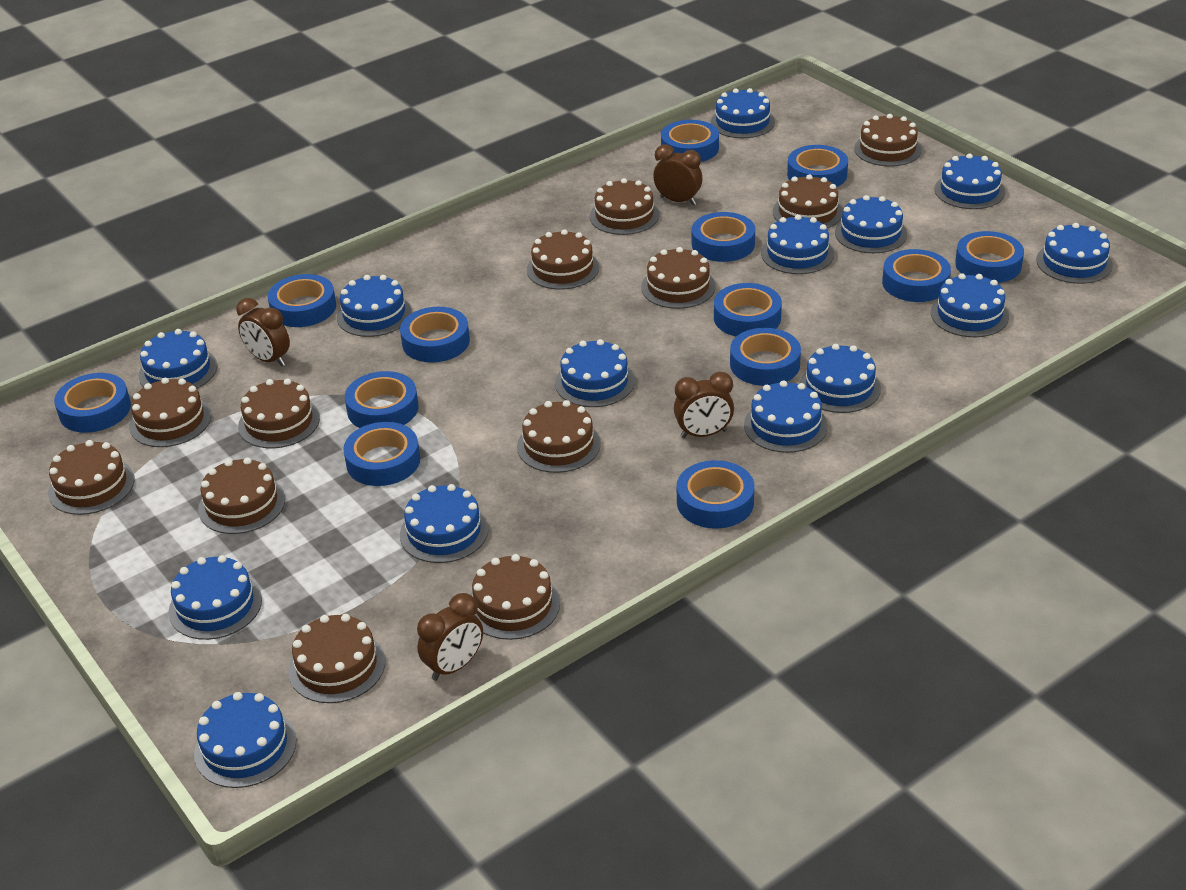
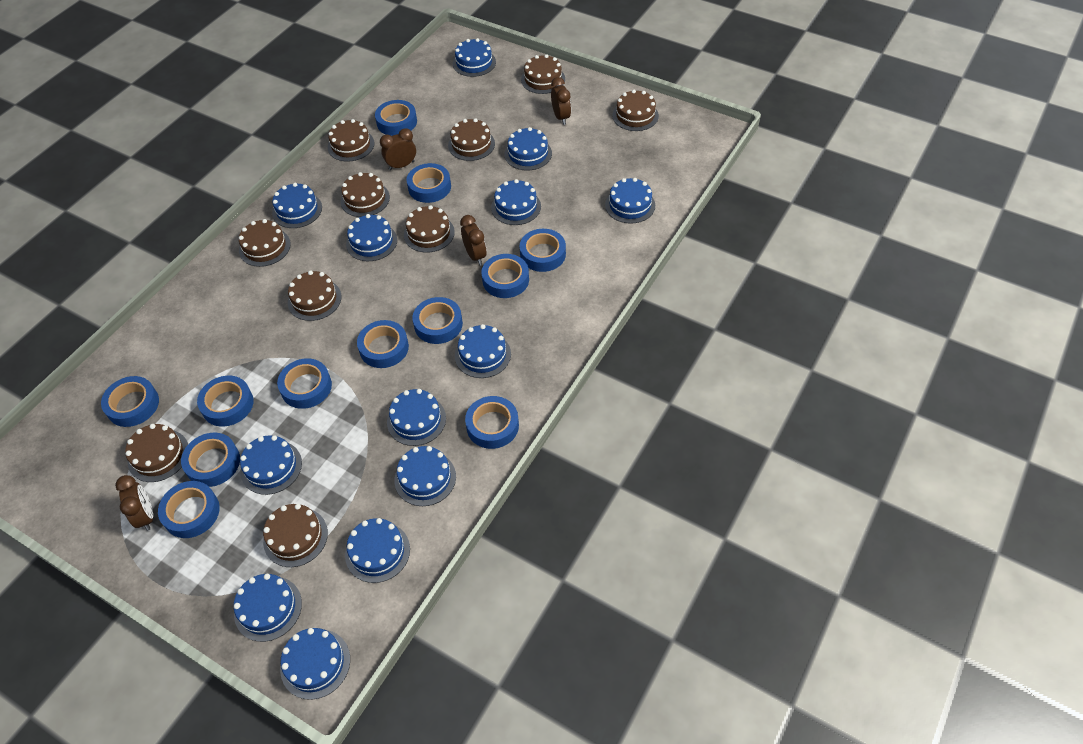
blue cake: [139,329,217,389] [169,555,262,640] [194,692,296,788] [337,275,412,337] [400,484,489,563] [555,339,635,407] [711,88,775,138] [744,380,828,453] [761,215,834,274] [799,344,881,413] [835,195,907,253] [931,273,1009,337] [935,153,1005,209] [1036,223,1113,284] = 14 -> [234,574,302,642] [240,435,302,495] [272,183,322,228] [280,628,350,700] [345,518,410,583] [346,214,397,261] [387,389,446,446] [394,446,456,506] [453,38,496,77] [455,324,511,378] [491,179,541,225] [505,127,552,170] [605,178,655,224] = 13
blue tape: [54,373,131,433] [268,274,336,327] [343,422,420,486] [345,371,418,428] [400,307,470,362] [661,120,719,162] [677,460,755,529] [692,212,755,262] [714,283,782,336] [730,328,801,386] [787,145,848,187] [882,249,951,302] [955,231,1024,283] = 13 -> [101,376,159,427] [158,481,220,538] [181,433,240,487] [197,376,254,427] [277,358,332,409] [357,320,409,368] [375,100,417,136] [406,163,451,203] [412,297,463,344] [465,396,519,449] [481,254,529,298] [519,229,566,272] = 12
brown cake: [48,440,135,515] [129,378,211,447] [198,458,285,534] [238,379,320,448] [288,614,385,703] [471,554,560,640] [517,400,601,473] [527,229,599,290] [590,178,659,235] [641,247,716,309] [773,174,843,228] [854,114,922,166] = 12 -> [125,424,188,482] [239,219,291,267] [263,504,328,567] [288,270,342,321] [328,119,374,162] [340,172,390,217] [404,205,455,253] [448,118,495,161] [521,54,565,94] [612,90,659,131] = 10

